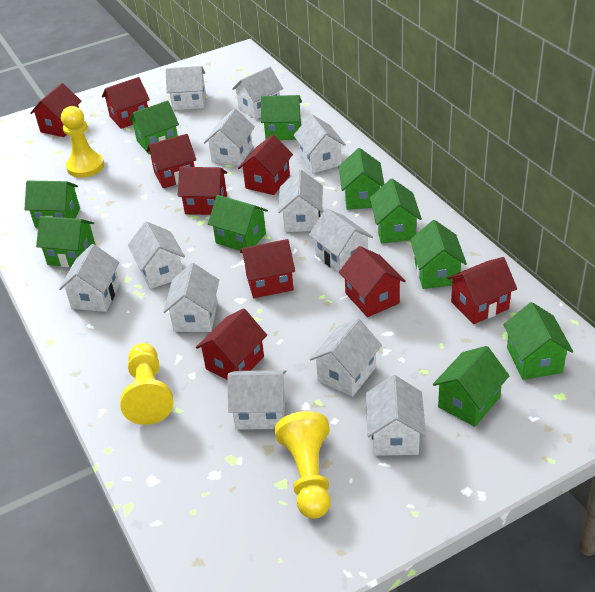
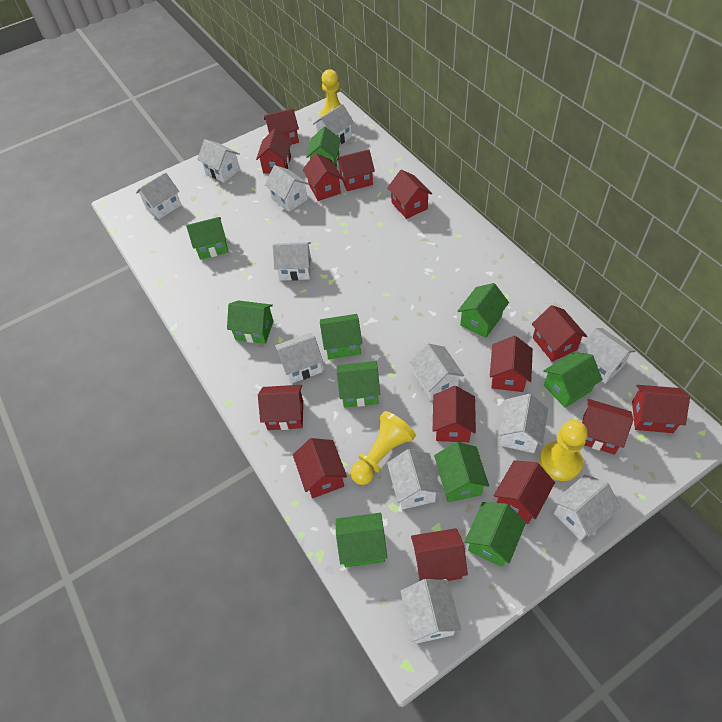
red house: [30,83,82,137] [102,77,150,129] [147,134,196,188] [178,167,227,215] [196,308,267,380] [238,134,293,195] [240,239,295,298] [339,246,406,317] [447,257,517,324] = 9 -> [256,129,292,174] [258,385,303,430] [264,108,299,145] [293,438,347,498] [303,153,343,201] [336,149,375,191] [387,170,432,219] [411,528,468,581] [433,386,476,442] [490,336,533,392] [494,461,555,524] [532,305,587,362] [582,399,633,455] [632,385,690,433] = 14

